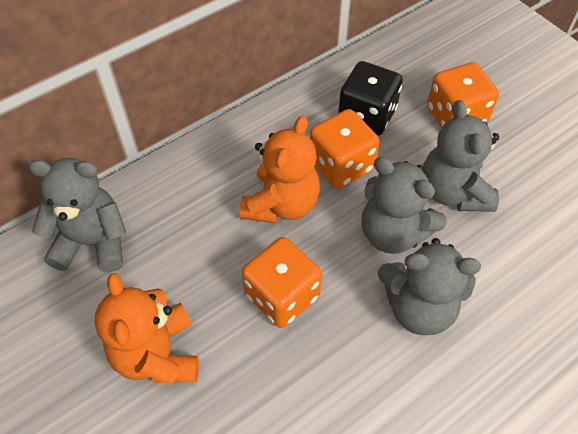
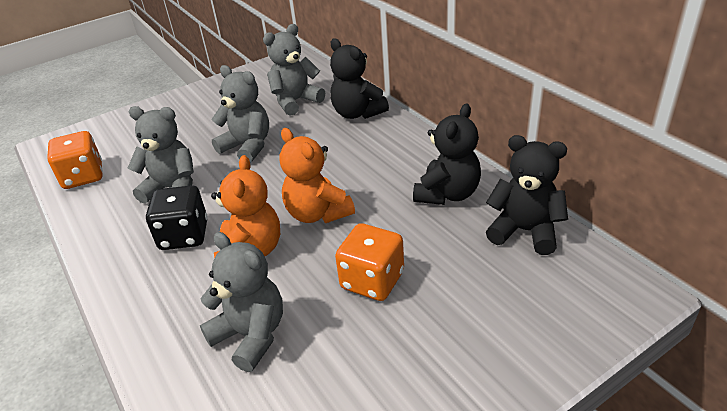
black teddy bear: none = 0 -> [330,38,389,119] [413,103,481,205] [486,135,568,255] = 3
orange dice: [242,237,322,328] [310,109,380,189] [427,62,499,128] = 3 -> [47,131,103,189] [335,223,404,301] = 2

